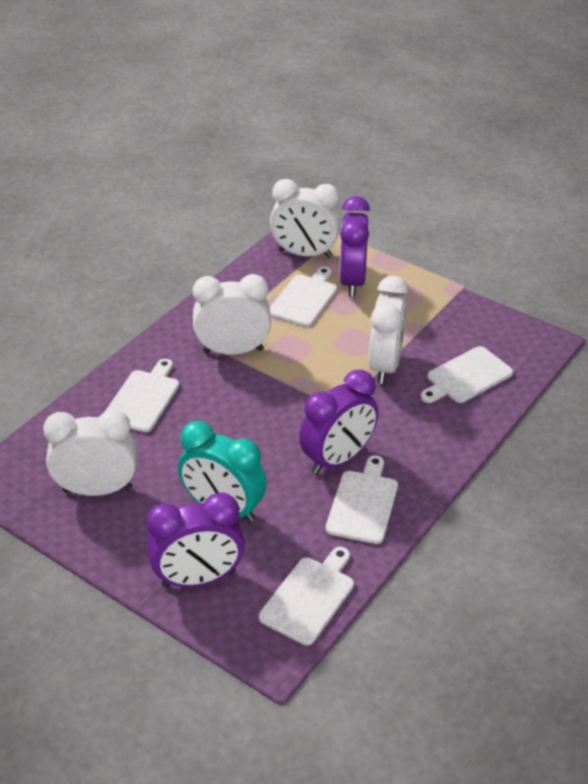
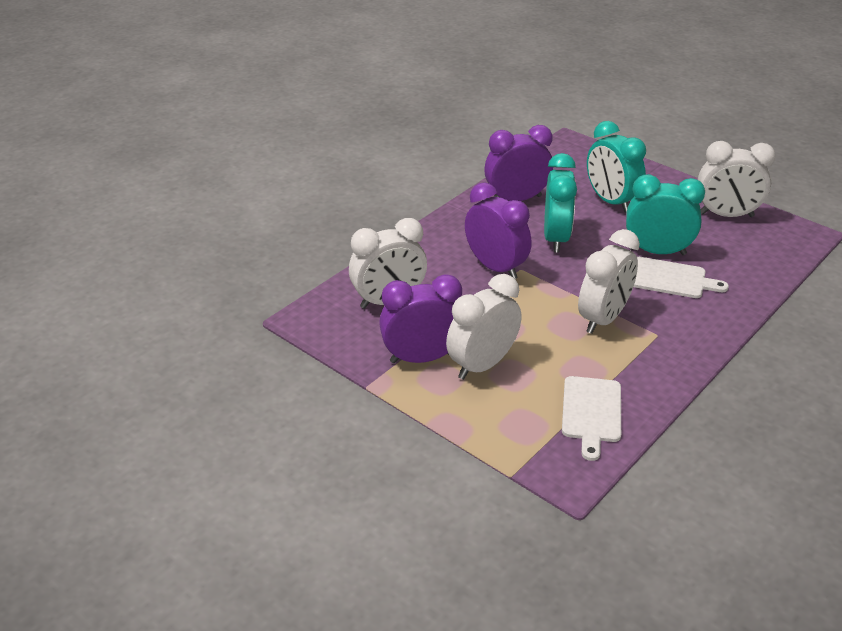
turquoise clock: [178,421,267,522] = 1 -> [544,153,577,252] [587,121,646,213] [626,174,705,255] = 3
white cutting board: [105,359,179,432] [259,547,354,645] [270,267,337,327] [326,455,398,544] [420,346,513,403] = 5 -> [562,376,621,461] [634,257,729,298] = 2

